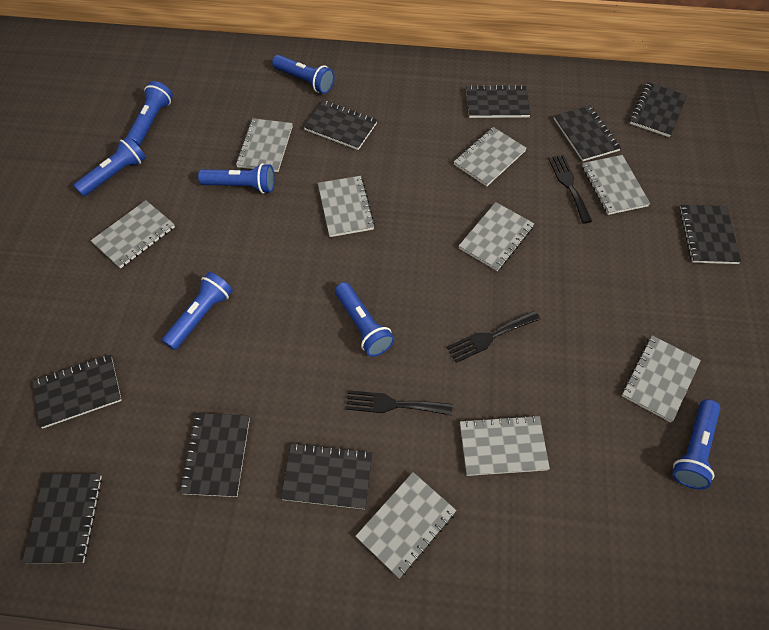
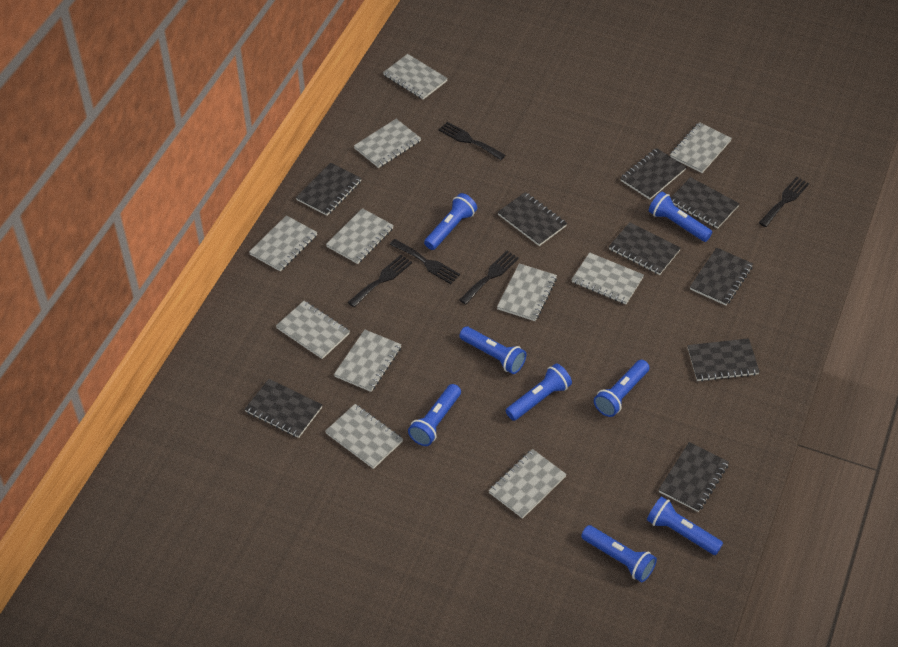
black fork: [346,390,452,416] [447,311,540,363] [548,155,592,224] = 3 -> [348,255,412,307] [389,239,460,284] [439,122,506,160] [459,251,519,304] [759,177,809,227] = 5
blue flashlight: [73,136,146,197] [127,81,173,146] [162,272,233,350] [198,163,275,194] [272,55,335,94] [335,282,395,357] [672,399,720,490] = 7 -> [408,384,461,446] [424,193,477,250] [459,327,526,374] [506,364,572,421] [581,525,657,582] [594,360,649,417] [647,496,723,555] [649,192,712,242] = 8
grey notebook: [91,200,175,268] [236,118,293,172] [318,176,375,237] [355,472,457,578] [454,127,527,186] [459,202,534,271] [460,415,550,476] [582,155,650,215] [622,336,701,422] = 9 -> [249,215,317,272] [276,301,350,359] [325,404,403,469] [326,208,394,264] [334,330,402,392] [354,119,421,168] [383,54,448,99] [489,449,567,519] [497,263,557,321] [572,252,644,304] [670,122,732,173] = 11

